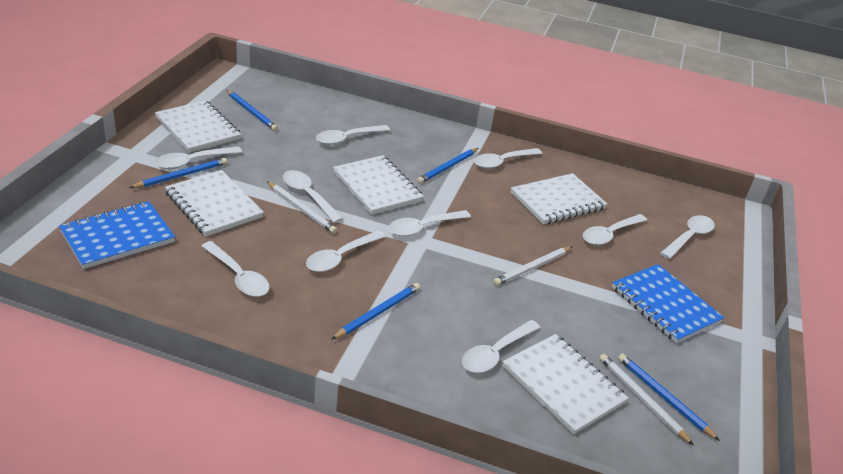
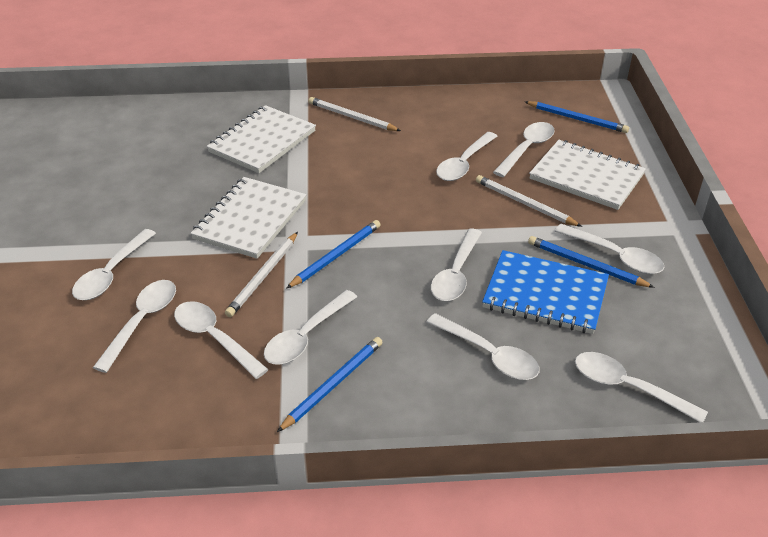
blue notebook: [59,201,175,269] [612,264,724,343] = 2 -> [482,250,609,334] = 1
blue pencil: [129,158,228,188] [227,90,278,131] [331,283,420,340] [417,148,478,184] [618,353,720,441] = 5 -> [277,337,383,432] [286,220,381,289] [525,101,629,133] [528,236,655,288] = 4
white notebook: [155,100,241,153] [165,170,264,236] [333,155,424,215] [502,334,628,435] [511,173,607,225] = 5 -> [191,177,306,259] [207,105,316,173] [529,140,646,210] = 3

